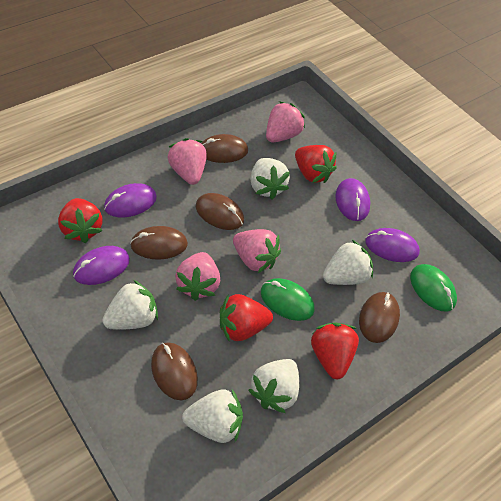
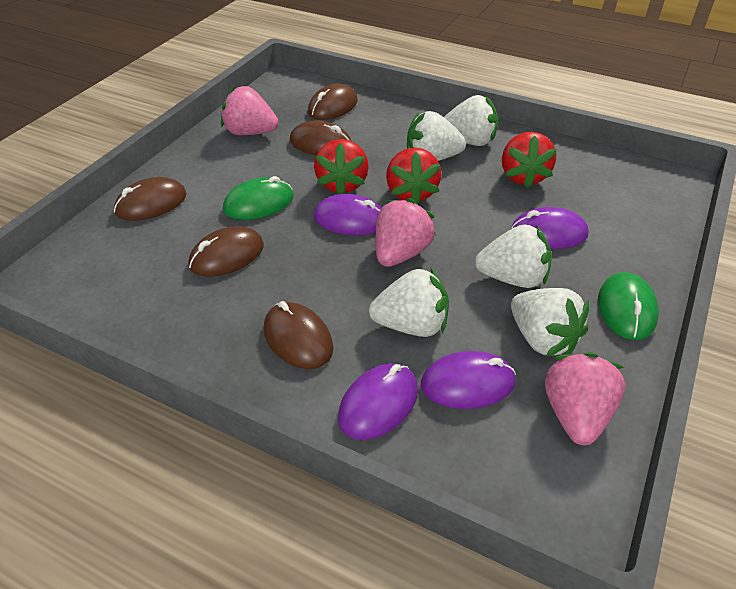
pink strawberry: [167,138,207,185] [175,252,220,301] [233,229,281,273] [266,101,305,142] = 4 -> [221,86,278,135] [375,198,436,267] [545,353,625,445] = 3
red strawberry: [58,198,103,243] [220,294,273,341] [295,145,337,183] [311,323,359,380] = 4 -> [314,139,369,194] [386,147,442,204] [502,132,557,188] = 3

